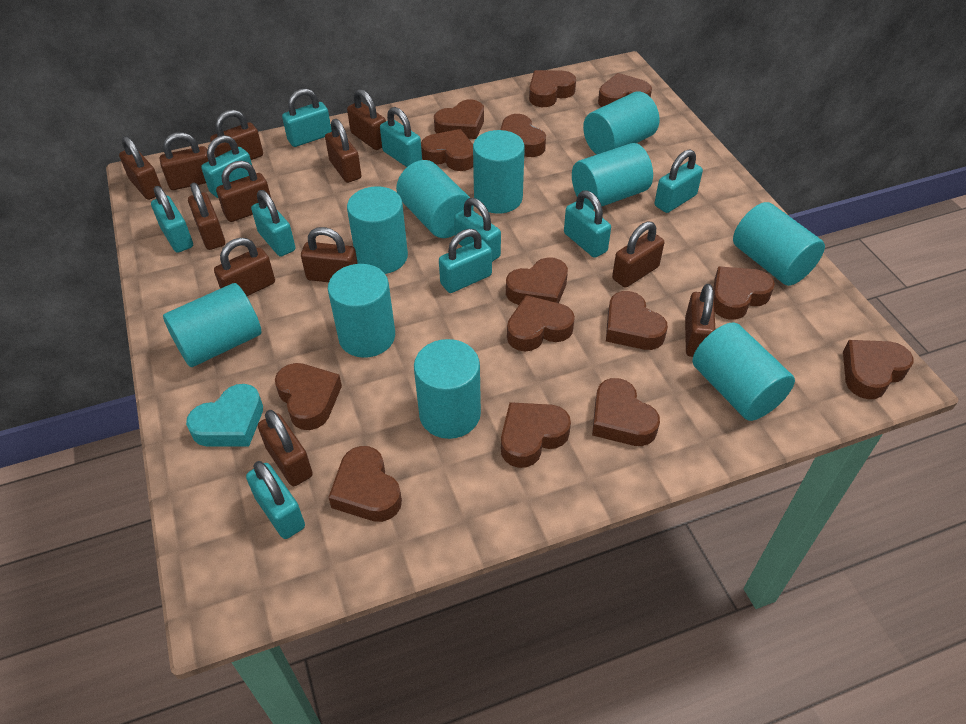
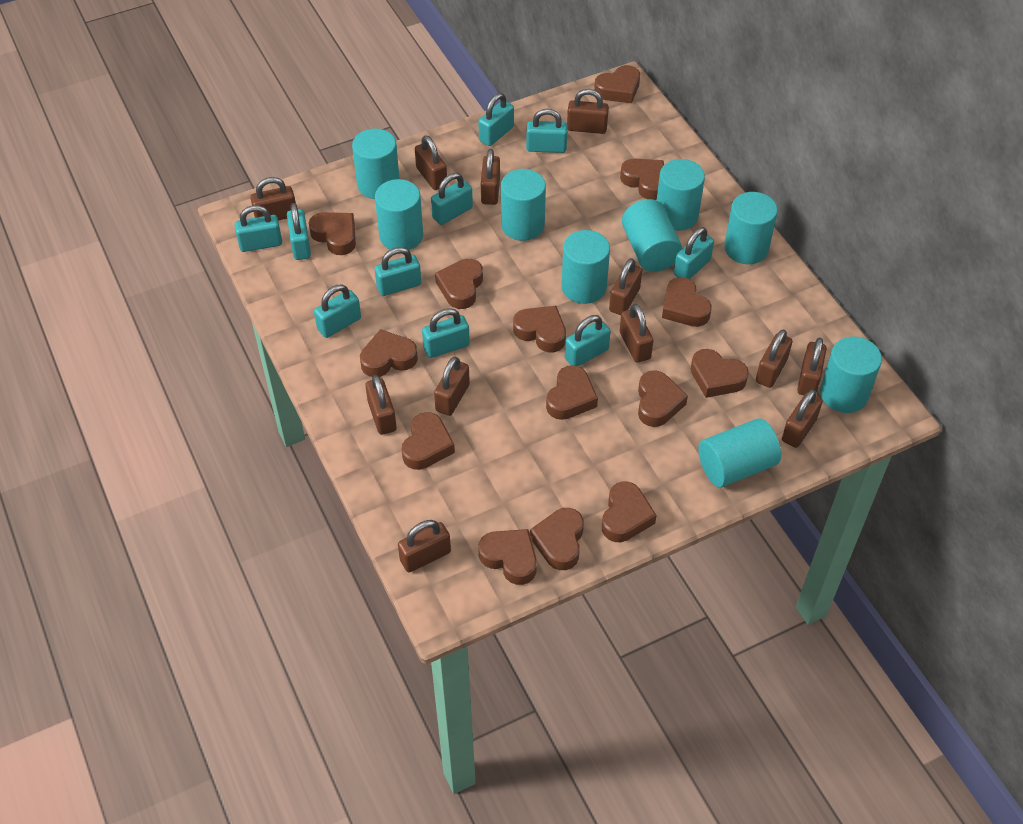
turquoise cylinder: [163,283,261,367] [328,264,395,358] [347,186,408,274] [396,160,473,238] [414,339,481,439] [473,130,525,214] [572,143,653,210] [583,92,659,155] [693,322,795,421] [733,202,825,286] = 10 -> [352,129,400,199] [375,179,423,250] [501,169,546,241] [561,230,610,304] [622,199,683,272] [657,159,705,231] [698,418,781,488] [724,192,778,264] [820,337,882,413] = 9
turquoise heart: [186,384,263,446] = 1 -> none = 0

